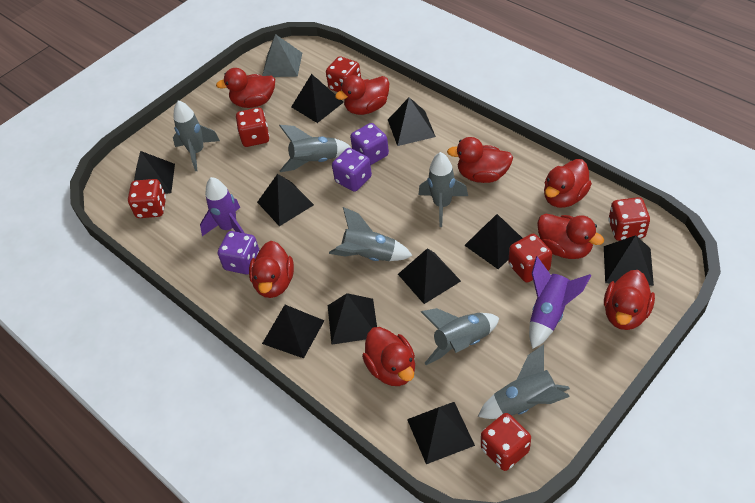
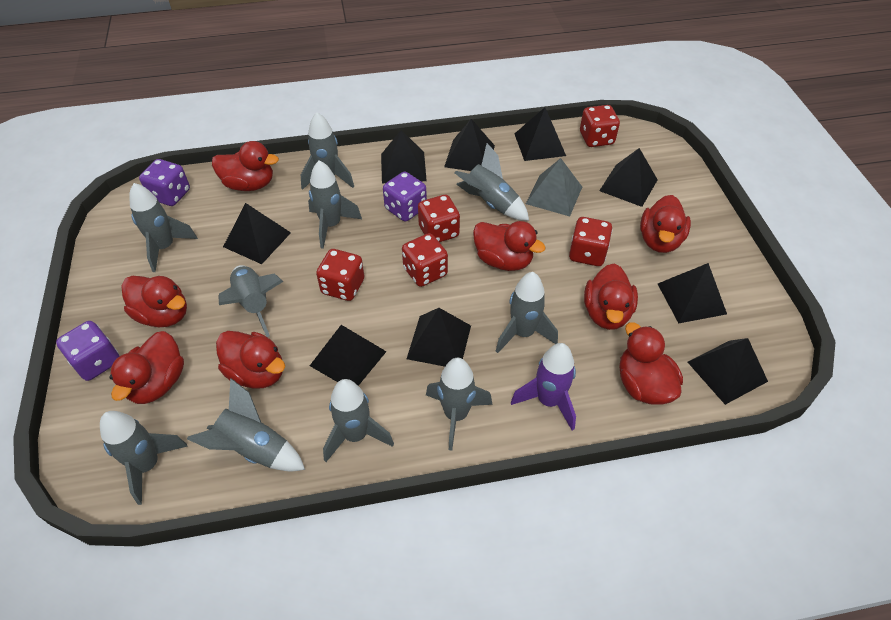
black pyramid: [134,151,175,194] [257,174,314,226] [262,305,325,358] [291,74,344,123] [328,293,377,345] [388,97,436,146] [398,248,461,304] [407,402,475,464] [464,214,522,269] [604,235,654,286] = 10 -> [223,203,291,264] [310,325,387,386] [381,130,427,183] [407,308,471,367] [444,119,495,171] [515,108,566,161] [599,148,658,207] [658,263,727,323] [688,338,768,405] = 9
grey rocket: [173,100,220,171] [279,125,351,172] [329,207,413,261] [419,152,468,227] [421,308,499,365] [478,344,570,419] = 6 -> [100,411,188,505] [129,183,198,272] [187,378,305,472] [218,265,283,337] [301,112,354,190] [308,160,362,249] [323,379,394,462] [426,358,492,451] [454,143,529,221] [496,272,558,353] = 10
purple rocket: [200,177,244,236] [529,256,591,349] = 2 -> [511,343,576,431] = 1
red dice: [128,179,166,218] [236,108,270,147] [326,56,361,92] [481,413,531,471] [508,234,552,282] [608,197,650,241] = 6 -> [316,249,364,301] [402,233,448,287] [418,195,460,242] [569,217,612,266] [580,105,620,147] = 5

